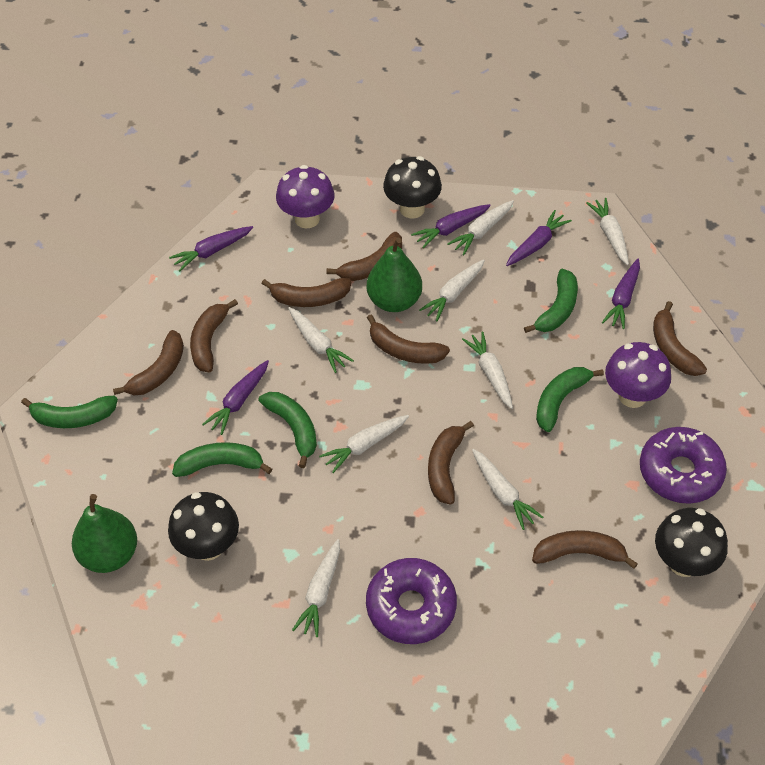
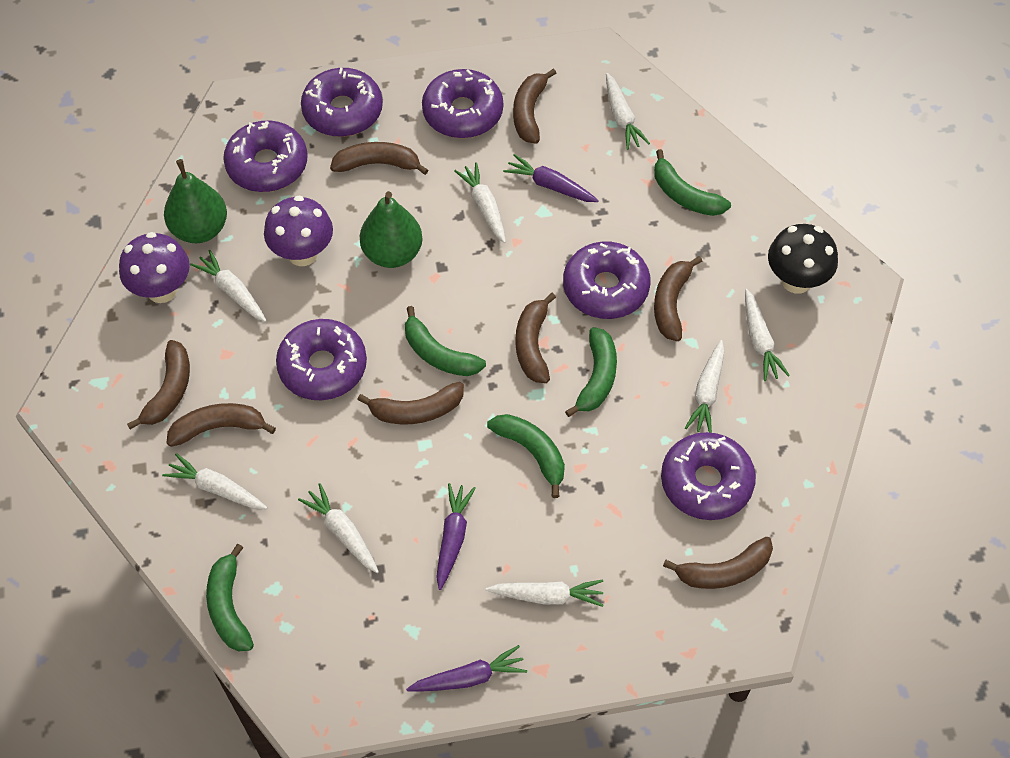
black mushroom: [168,492,239,561] [383,156,442,219] [655,508,728,577] = 3 -> [768,224,838,294] = 1
purple carrot: [169,226,253,271] [202,360,269,435] [411,204,491,249] [506,210,572,266] [602,259,640,329] = 5 -> [406,645,527,692] [436,483,476,590] [503,154,599,202] = 3
purple donut: [366,558,457,644] [640,427,727,504] = 2 -> [223,121,307,192] [276,319,367,400] [301,68,383,137] [422,69,503,138] [563,241,651,319] [661,432,756,520] = 6

